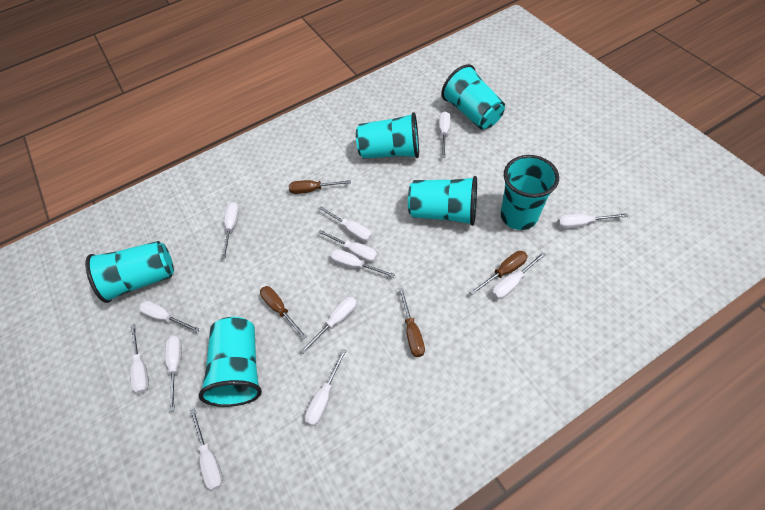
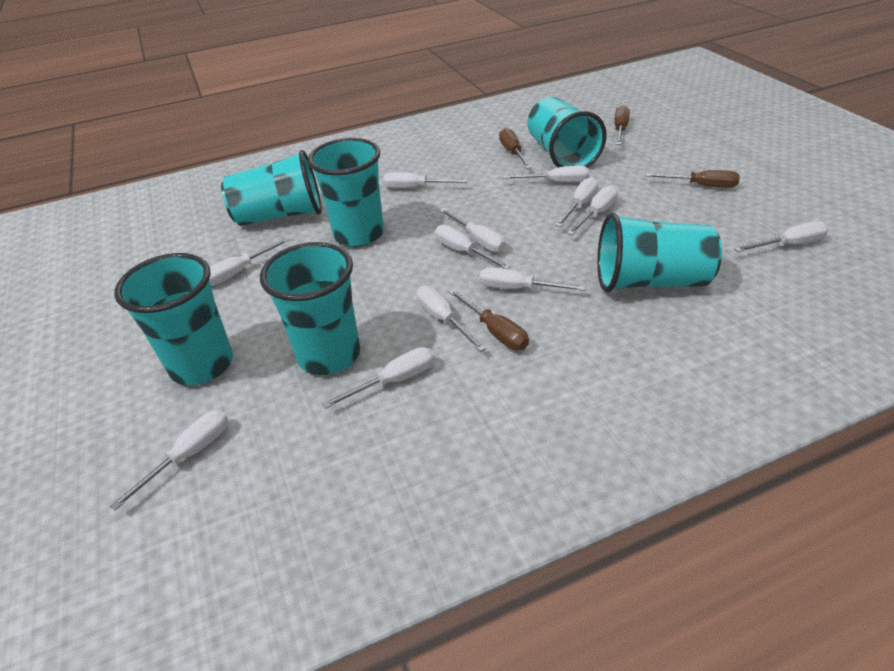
white screwdriver: [130,324,149,394] [139,301,200,333] [165,336,182,412] [190,409,223,490] [221,202,239,259] [300,296,357,354] [305,349,346,426] [318,206,372,242] [318,230,378,263] [330,249,395,278] [439,111,450,157] [492,252,546,299] [557,213,628,229] = 13 -> [110,410,228,510] [209,237,290,286] [322,347,435,409] [383,172,467,189] [417,286,486,352] [435,225,511,269] [439,208,506,253] [480,267,586,291] [503,166,589,183] [555,177,599,227] [567,185,618,235] [734,221,829,252] = 12

